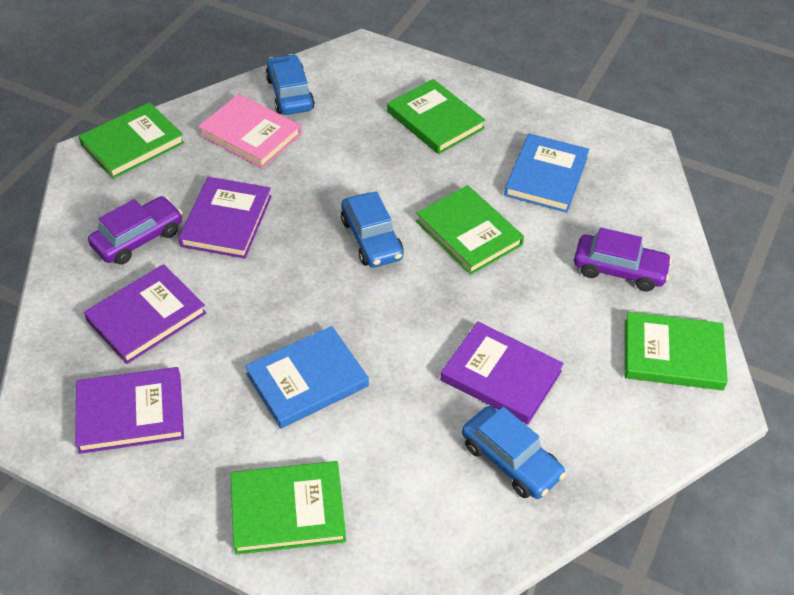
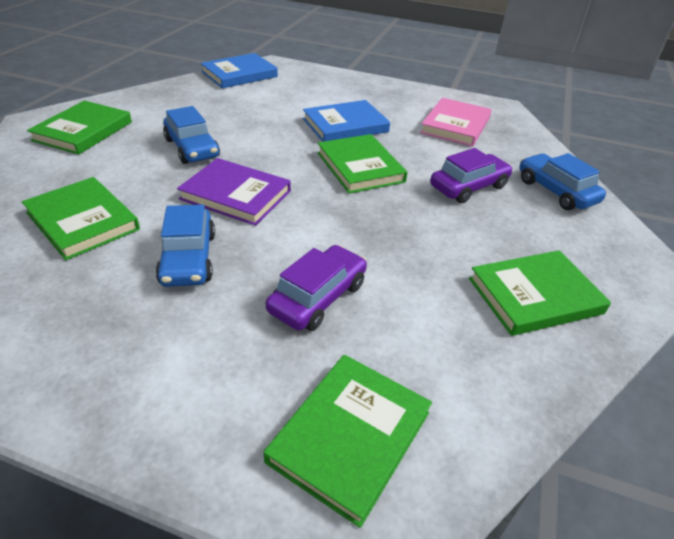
purple book: [75,367,184,454] [84,264,206,364] [178,177,272,259] [441,322,564,424] = 4 -> [177,158,291,226] = 1

